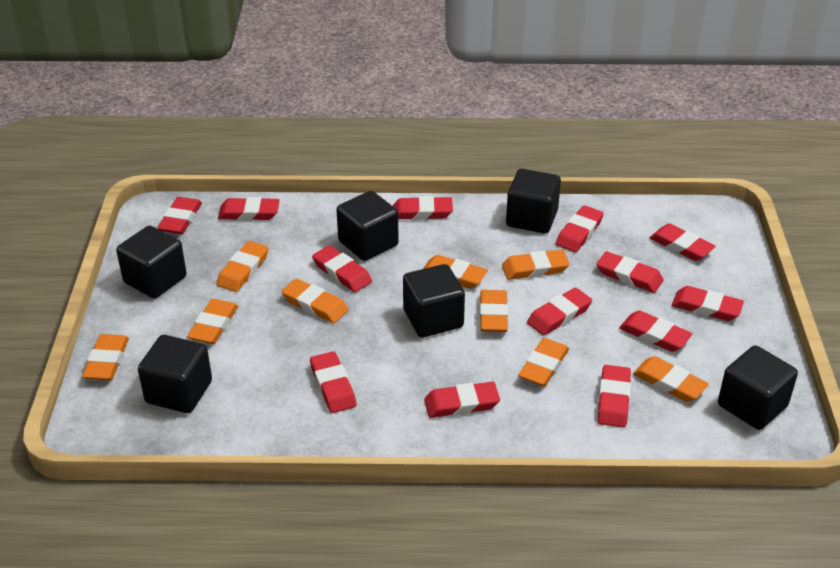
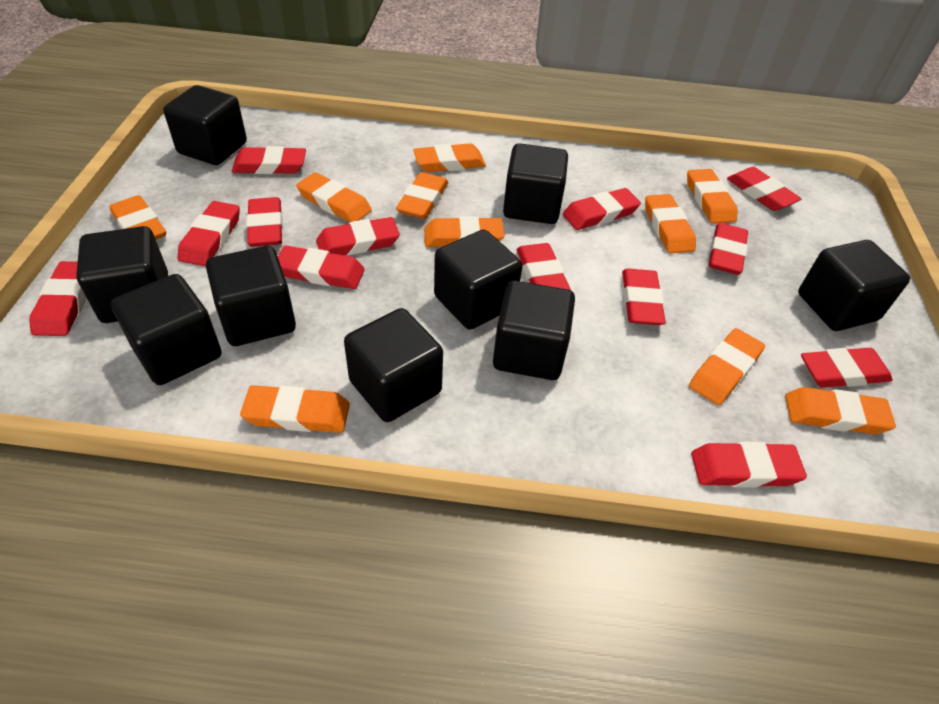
black cube: [116,226,187,299] [138,335,212,413] [337,191,399,261] [403,264,465,338] [506,169,561,234] [718,345,798,430] = 6 -> [76,226,168,323] [111,274,221,385] [163,85,247,165] [206,246,296,346] [344,308,443,422] [434,230,522,330] [493,280,575,380] [503,143,568,224] [798,240,910,331] = 9
orange eraser: [82,334,129,380] [187,299,238,344] [217,241,269,292] [281,279,348,323] [423,255,488,289] [480,290,508,332] [502,250,570,280] [518,338,569,386] [633,356,709,402] = 9 -> [110,195,166,240] [240,385,350,433] [296,172,372,222] [396,172,448,219] [413,143,486,172] [424,216,505,247] [645,194,696,253] [687,169,737,224] [689,328,765,405] [785,387,896,434] = 10

